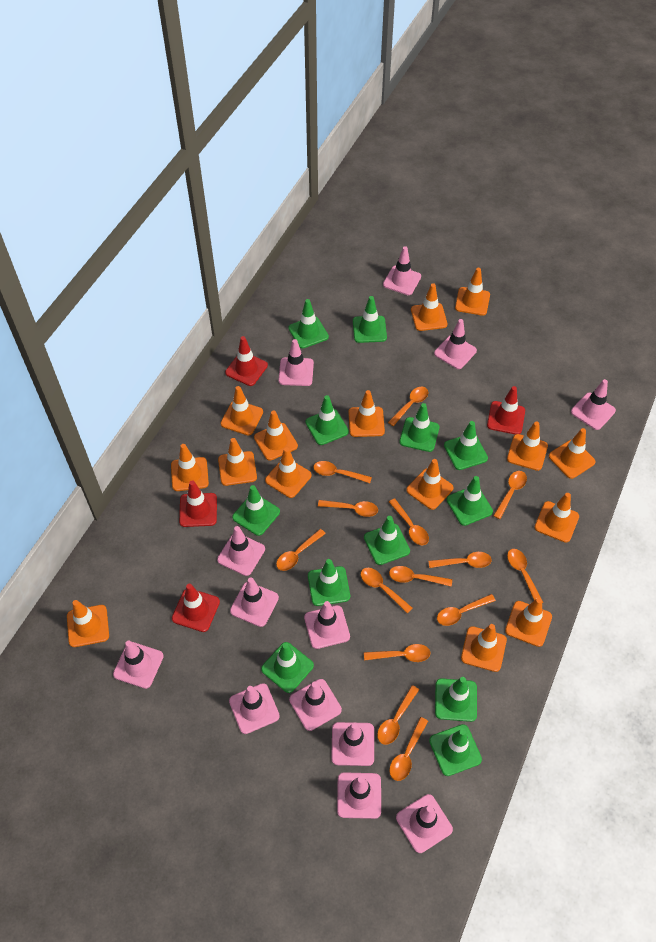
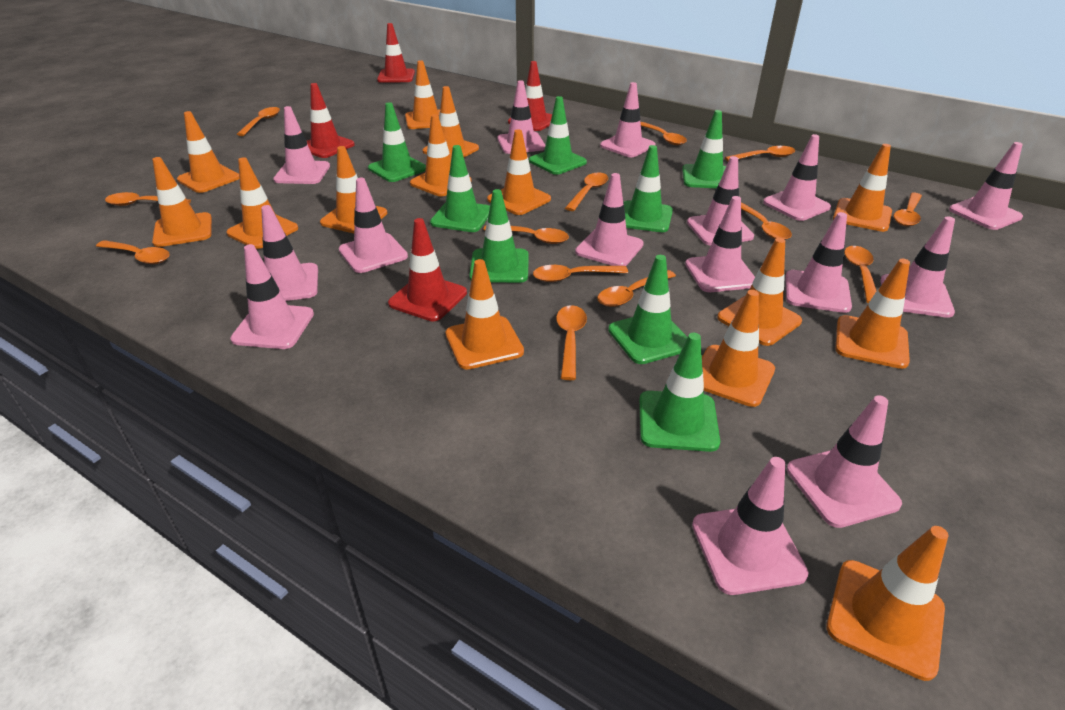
green traffic cone: [232,485,280,536] [261,642,314,693] [288,299,329,348] [305,395,349,445] [308,559,350,606] [353,296,387,343] [364,516,410,565] [399,403,439,452] [429,724,482,776] [435,677,477,722] [444,421,488,470] [447,476,493,526] = 12 -> [368,102,426,182] [430,145,490,232] [469,189,529,283] [529,96,587,175] [608,255,687,364] [624,145,673,232] [639,333,720,452] [682,110,726,189] = 8
orange spoon: [276,529,326,571] [313,461,372,483] [318,500,378,517] [360,568,412,614] [364,644,431,662] [377,685,419,745] [388,387,428,426] [389,498,429,545] [389,566,452,587] [389,717,428,781] [428,552,492,568] [437,594,496,626] [493,471,527,519] [507,549,544,603] = 14 -> [96,240,170,264] [105,192,191,206] [237,107,280,136] [483,225,569,244] [533,265,628,282] [556,305,587,380] [565,173,608,211] [597,270,676,307] [640,122,687,145] [725,146,795,162] [741,202,792,240] [844,246,876,303] [893,193,922,226] = 13
orange traffic cone: [67,600,109,647] [171,444,209,491] [218,438,257,486] [221,386,263,435] [254,410,298,461] [265,447,312,498] [348,390,385,437] [406,459,453,510] [411,283,447,331] [455,268,490,316] [461,624,507,672] [505,598,552,647] [507,421,548,471] [534,493,579,543] [549,428,596,479] = 15 -> [152,157,212,247] [177,111,240,193] [226,157,298,249] [320,146,387,234] [405,60,440,129] [410,114,471,196] [423,86,479,157] [445,259,524,369] [487,129,551,215] [702,290,775,407] [717,238,802,346] [826,526,948,681] [833,144,892,232] [835,259,910,369] = 14
pink traffic cone: [113,641,164,689] [217,526,265,576] [229,683,280,734] [230,578,279,627] [278,339,314,386] [289,679,342,731] [304,601,350,649] [331,722,374,766] [337,772,381,819] [383,246,421,295] [396,794,453,853] [434,319,477,369] [571,379,616,430] = 13 -> [230,244,314,349] [261,205,318,301] [273,106,330,184] [339,178,408,273] [497,80,545,154] [575,173,644,266] [600,82,656,157] [685,196,755,292] [687,156,754,246] [692,457,809,595] [763,134,831,221] [785,212,852,313] [787,395,902,528] [880,216,955,318] [949,142,1023,230] = 15

